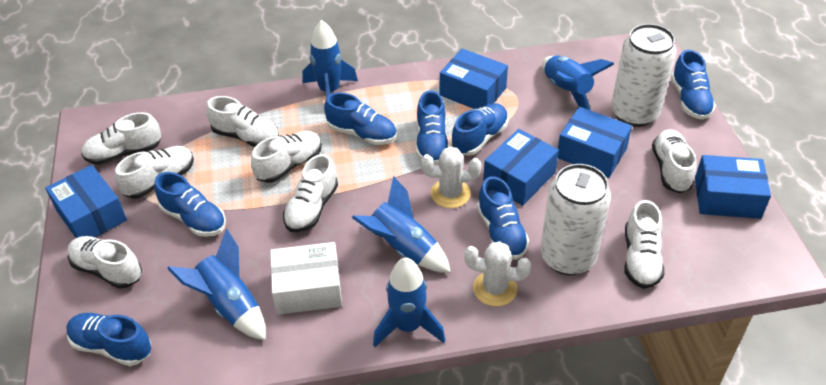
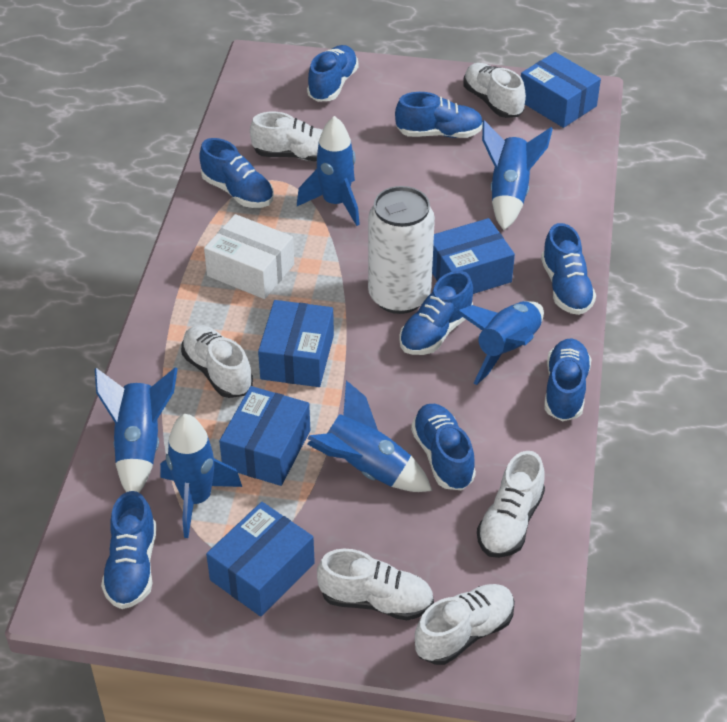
blue rocket: [167,229,266,341] [303,20,358,98] [352,176,451,273] [373,258,445,347] [542,56,614,111] = 5 -> [95,367,178,492] [160,414,242,538] [297,116,360,226] [307,380,432,492] [456,301,544,385] [482,120,553,230] = 6
blue shoe: [66,313,151,366] [154,172,226,237] [324,92,397,145] [416,90,450,165] [451,103,508,156] [477,176,530,260] [671,50,716,120] = 7 -> [101,491,156,609] [199,138,274,208] [307,45,358,102] [395,92,483,138] [399,271,473,355] [411,404,476,490] [541,223,596,315] [544,339,591,422] = 8
white cactus: [421,147,481,208] [464,241,531,306] = 2 -> none = 0
white can: [540,164,611,275] [611,24,676,127] = 2 -> [368,186,435,314] = 1
white shoe: [68,236,142,289] [81,112,161,165] [115,146,194,199] [206,96,279,147] [251,131,322,183] [283,154,338,232] [624,200,664,289] [652,129,696,193] = 8 -> [181,325,253,398] [250,112,323,162] [317,549,434,620] [415,584,515,665] [463,63,526,118] [477,451,545,558] = 6

